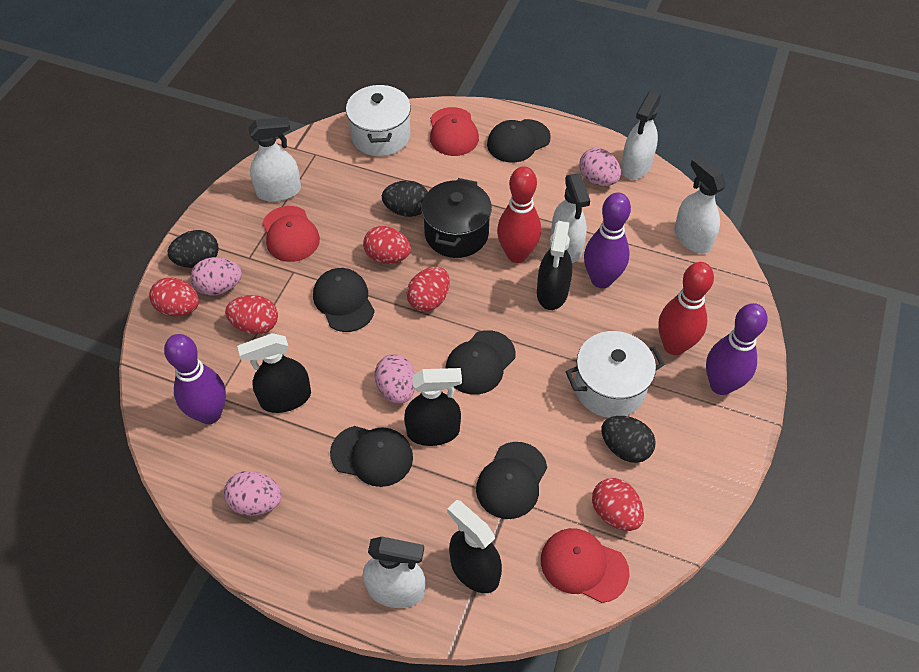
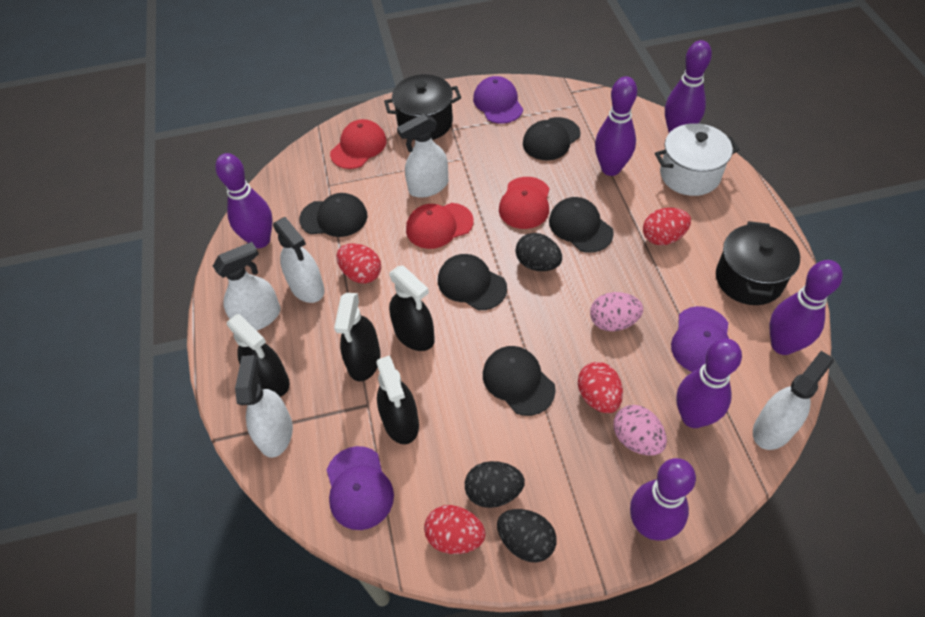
black pot: [421,178,492,258] = 1 -> [384,74,461,140] [716,221,800,305] = 2
pink egg: [190,257,242,296] [224,471,282,516] [375,354,415,404] [579,148,621,186] = 4 -> [590,292,643,331] [613,405,667,456] = 2
purple bowling pin: [164,334,226,424] [584,192,631,288] [706,303,768,395] = 3 -> [215,153,273,248] [595,76,637,176] [630,458,696,541] [665,40,712,133] [676,338,742,428] [769,260,843,355] = 6
purple cap: none = 0 -> [327,446,394,530] [473,76,523,124] [671,306,729,372] = 3
red bowling pin: [497,166,541,263] [658,262,714,355] = 2 -> none = 0
red egg: [149,277,199,317] [225,295,278,334] [363,226,411,264] [407,267,450,312] [592,478,644,531] = 5 -> [336,243,381,284] [424,505,486,554] [578,362,623,413] [643,208,691,245] = 4
white pot: [346,84,411,156] [566,331,665,418] = 2 -> [655,123,740,196] = 1

